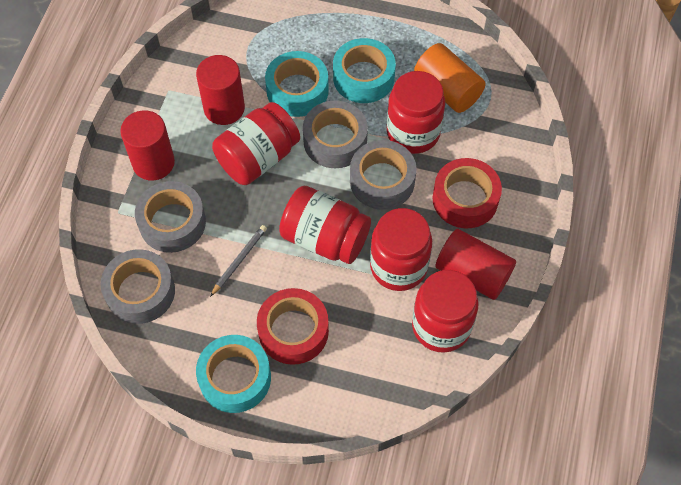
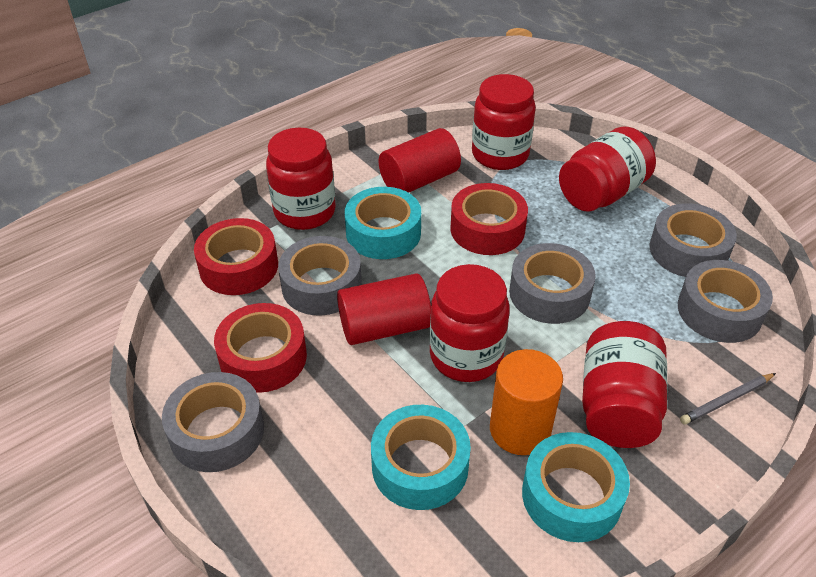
grey tape: [100,249,175,324] [135,181,206,253] [303,100,368,168] [350,140,416,210] = 4 -> [162,372,264,472] [278,236,362,316] [509,243,596,324] [650,203,737,277] [678,260,773,343] = 5
red cylinder: [120,110,175,181] [196,55,245,125] [436,229,516,300] = 3 -> [337,273,431,345] [379,128,461,193] = 2
red tape: [257,288,329,365] [433,158,502,228] = 2 -> [194,218,278,295] [214,303,307,393] [450,183,528,255] = 3

